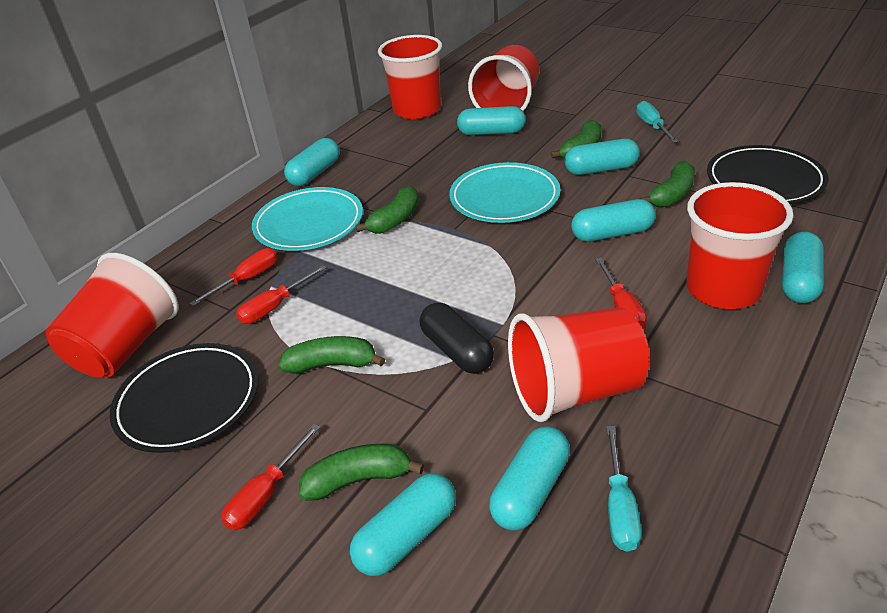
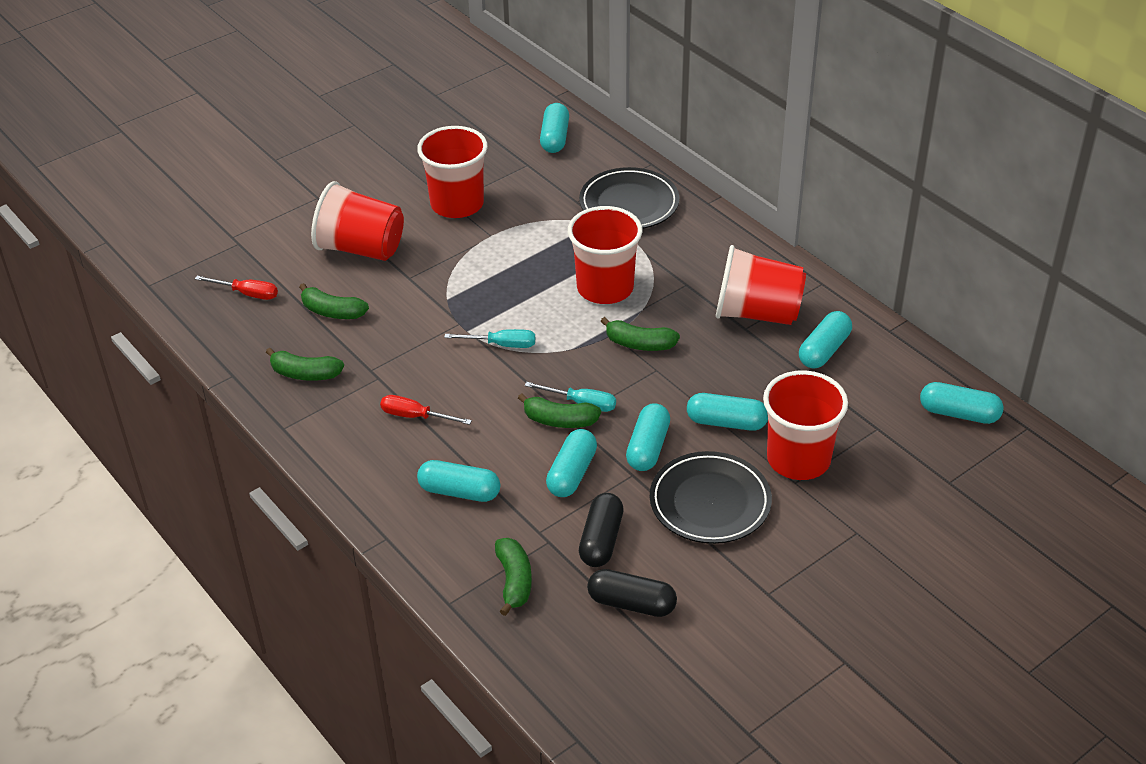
black capsule: [420,303,494,374] = 1 -> [579,493,624,567] [587,569,677,617] = 2
red screwdriver: [190,248,278,306] [221,424,320,530] [236,265,327,324] [595,258,647,329] = 4 -> [195,276,278,300] [380,395,472,425] = 2
turquoise plate: [252,187,363,251] [449,162,561,223] = 2 -> none = 0

